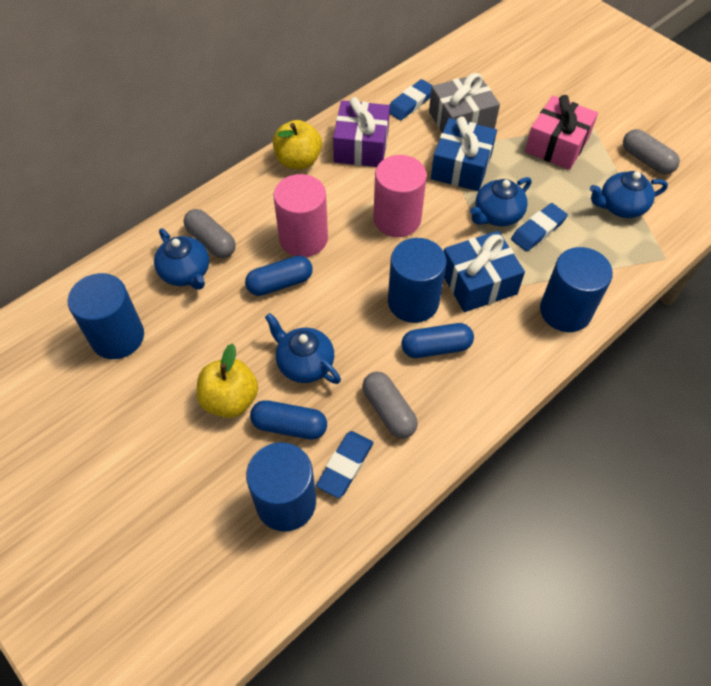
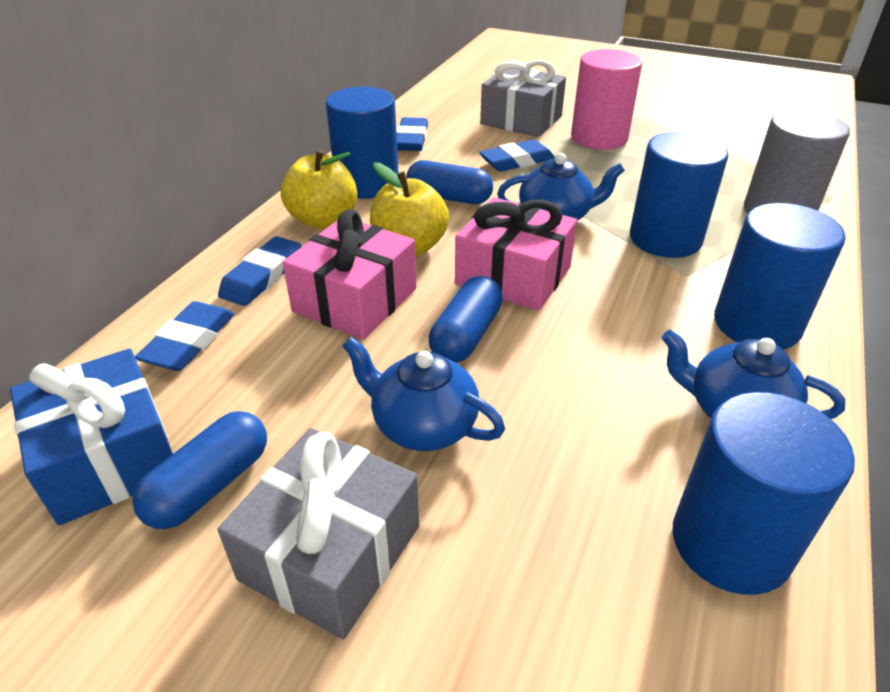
blue eraser: [316,431,374,498] [389,79,433,120] [511,203,568,251] = 3 -> [135,301,234,371] [218,236,302,306] [396,117,428,151] [479,139,555,172] = 4
blue gift: [431,117,497,191] [444,231,525,312] = 2 -> [10,348,173,525] = 1
blue teapot: [154,228,209,290] [265,313,341,384] [470,177,531,226] [590,171,668,218] = 4 -> [342,336,505,451] [497,153,625,221] [661,330,845,419] = 3
grey capsule: [184,209,236,258] [362,372,418,439] [623,129,680,174] = 3 -> none = 0
grey cylinder: none = 0 -> [744,110,850,214] = 1
grey gift: [429,73,500,133] = 1 -> [218,428,419,640] [480,60,566,137] = 2
pink cylinder: [273,174,328,257] [373,155,427,237] = 2 -> [571,49,642,150] = 1
pink gift: [525,95,598,170] = 1 -> [283,209,416,340] [455,197,577,311] = 2
purple gift: [333,97,390,167] = 1 -> none = 0

